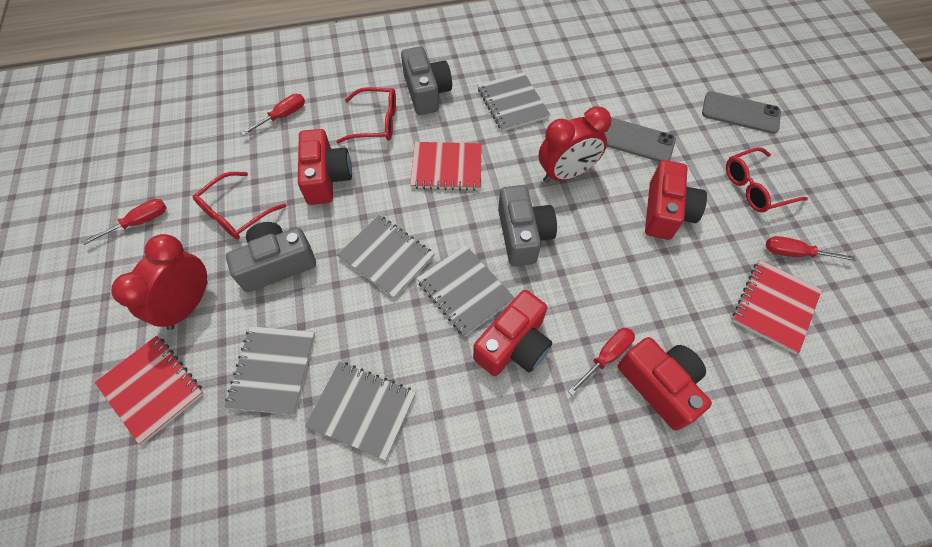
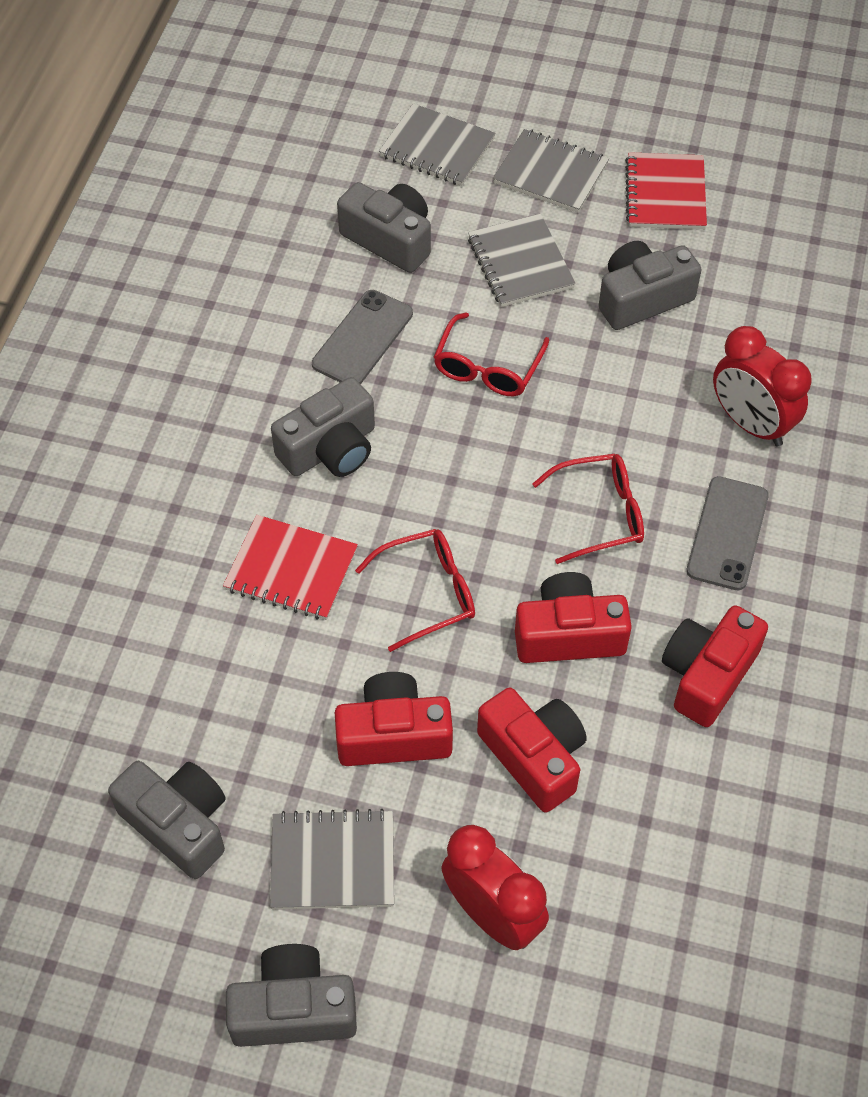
grey camera: [226,222,316,292] [401,46,452,115] [498,185,557,266] = 3 -> [108,761,225,879] [226,944,357,1047] [271,377,375,477] [337,182,431,273] [599,241,702,330] = 5
grey notebook: [225,326,315,415] [305,362,416,461] [337,215,434,299] [417,245,515,337] [478,72,550,132] = 5 -> [270,809,394,909] [379,103,495,186] [468,214,576,307] [493,129,609,213] = 4
red notebook: [95,336,204,444] [410,142,482,191] [732,260,822,354] = 3 -> [223,515,358,620] [625,152,707,230] = 2
red screwdriver: [82,199,166,245] [241,94,305,136] [568,328,635,395] [766,236,856,261] = 4 -> none = 0

